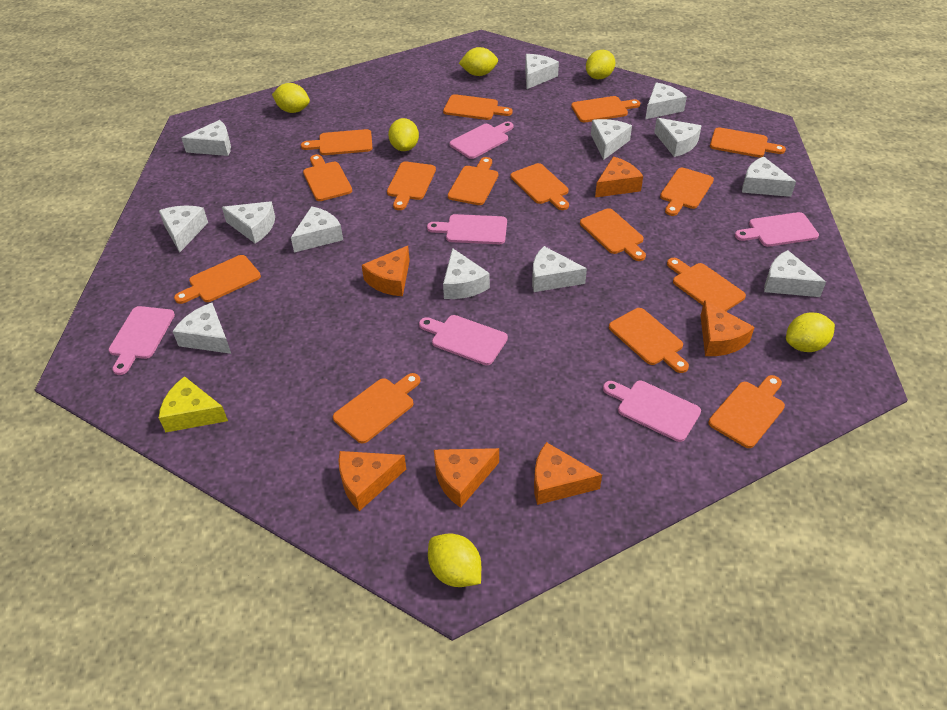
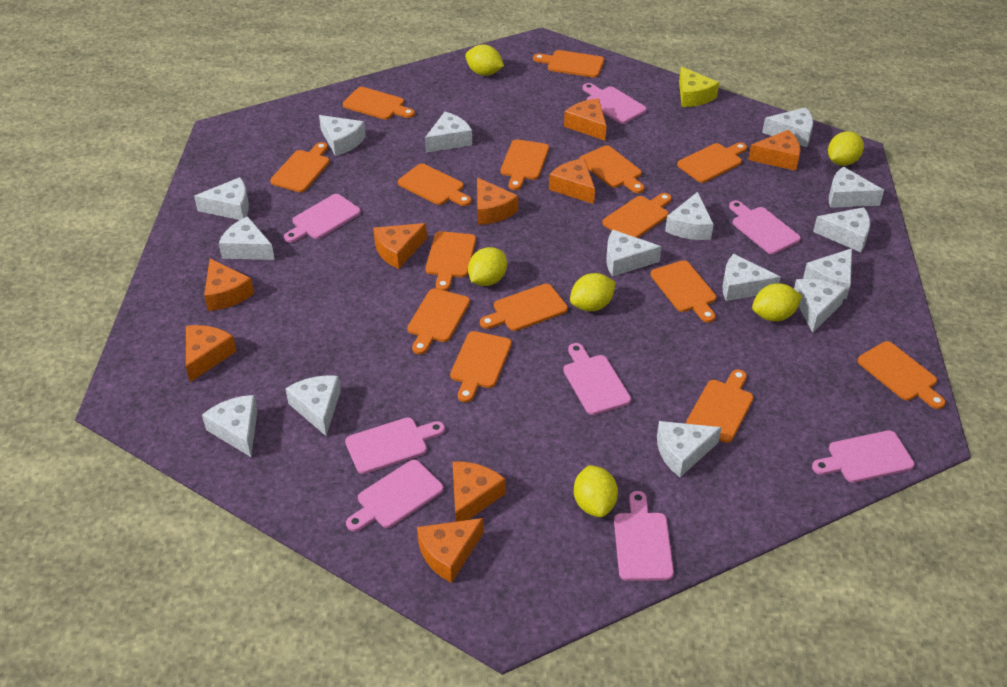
orange cheese: [339,451,406,511] [362,246,410,296] [434,448,499,508] [534,442,602,505] [595,157,643,198] [700,300,755,356] = 6 -> [186,325,237,382] [204,259,254,311] [373,223,427,269] [417,518,484,583] [453,461,506,522] [477,177,518,225] [549,158,595,204] [564,98,607,141] [748,130,801,171] = 9
pink cutting board: [108,306,175,375] [419,315,508,365] [427,214,507,244] [450,122,513,159] [603,381,701,442] [735,212,819,247] = 6 -> [284,194,361,243] [345,417,445,474] [346,460,444,532] [563,343,631,415] [582,83,647,124] [614,491,674,581] [729,201,801,254] [812,430,915,483] = 8
white cheese: [159,206,208,252] [172,303,231,354] [182,120,231,156] [222,201,275,244] [291,206,343,252] [443,248,490,299] [525,54,559,89] [532,246,587,292] [591,119,632,160] [645,82,687,119] [654,118,702,157] [742,157,796,197] [764,250,826,297] = 13 -> [194,177,249,220] [202,395,258,457] [219,216,275,260] [285,375,341,436] [319,115,366,156] [425,112,472,153] [606,230,661,277] [657,421,722,477] [665,192,714,240] [722,254,781,301] [762,107,813,147] [794,279,846,333] [803,248,852,299] [813,207,870,252] [829,167,884,208] = 15

